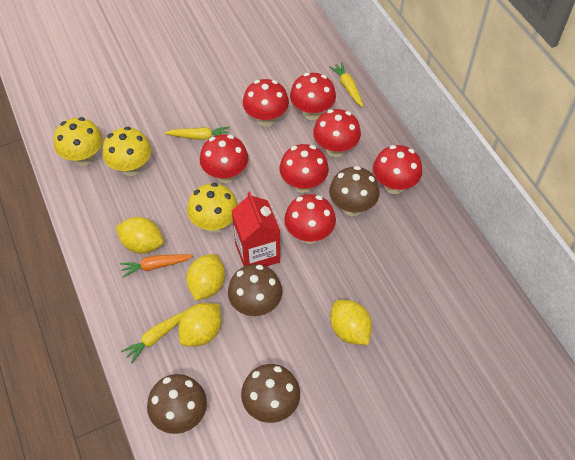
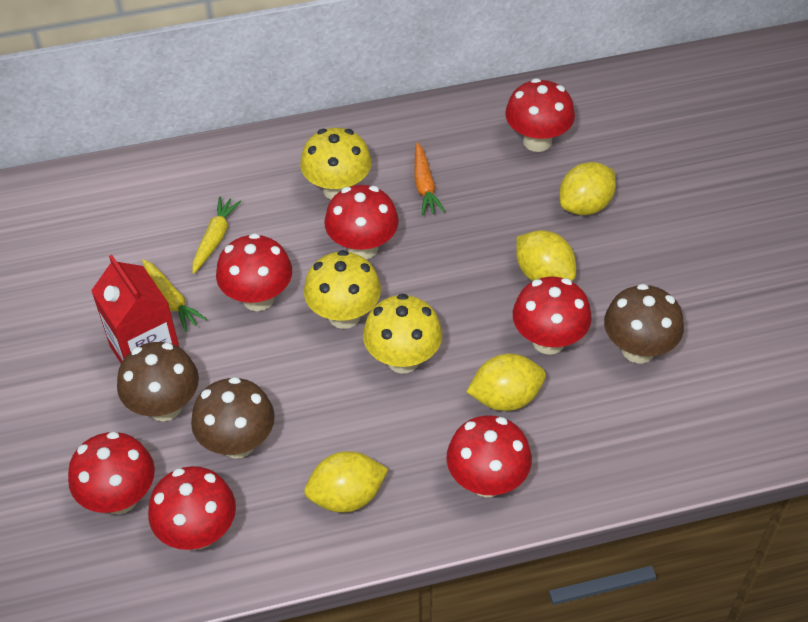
brown mushroom: [147,374,207,434] [228,264,282,316] [241,364,300,423] [329,166,380,216] = 4 -> [117,342,199,421] [191,377,275,459] [604,284,684,363] = 3
yellow carrot: [121,310,186,364] [165,127,230,140] [329,62,363,107] = 3 -> [142,259,207,332] [192,196,241,274] = 2

